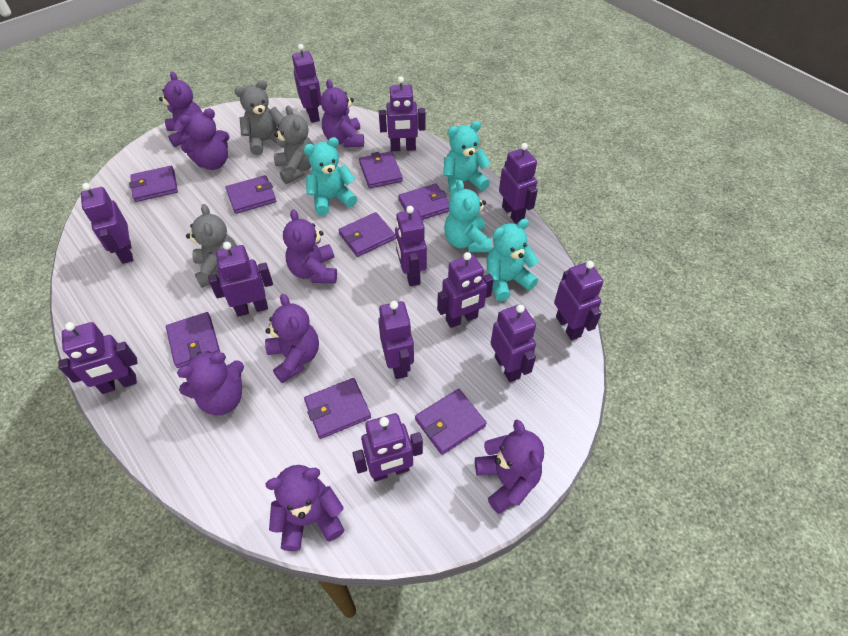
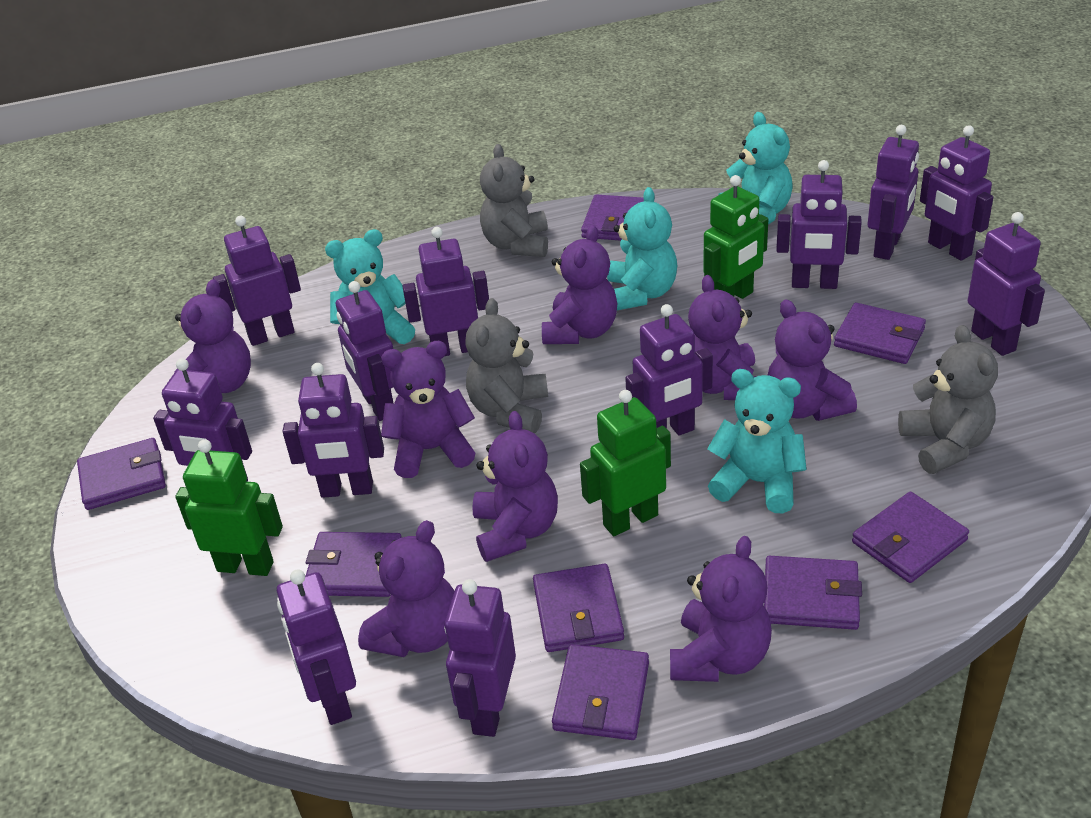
green robot: none = 0 -> [175,439,283,576] [580,390,671,536] [703,175,768,299] = 3

